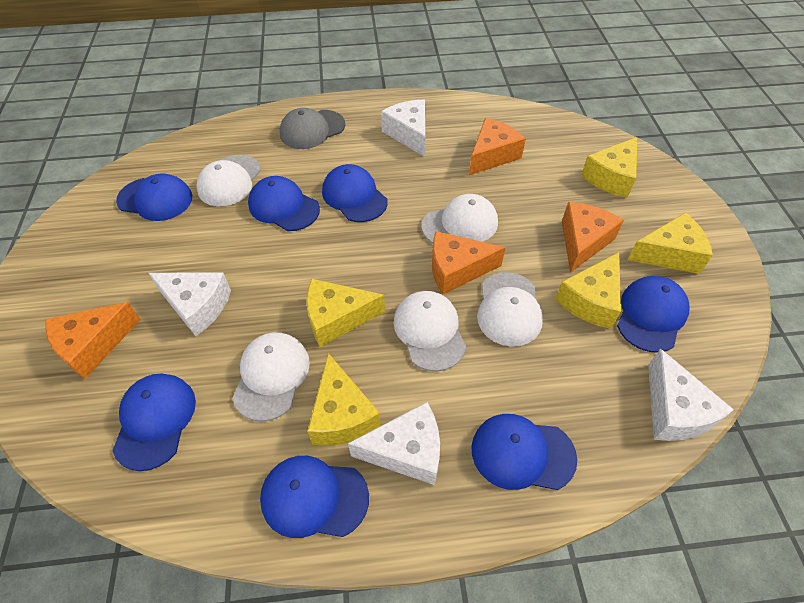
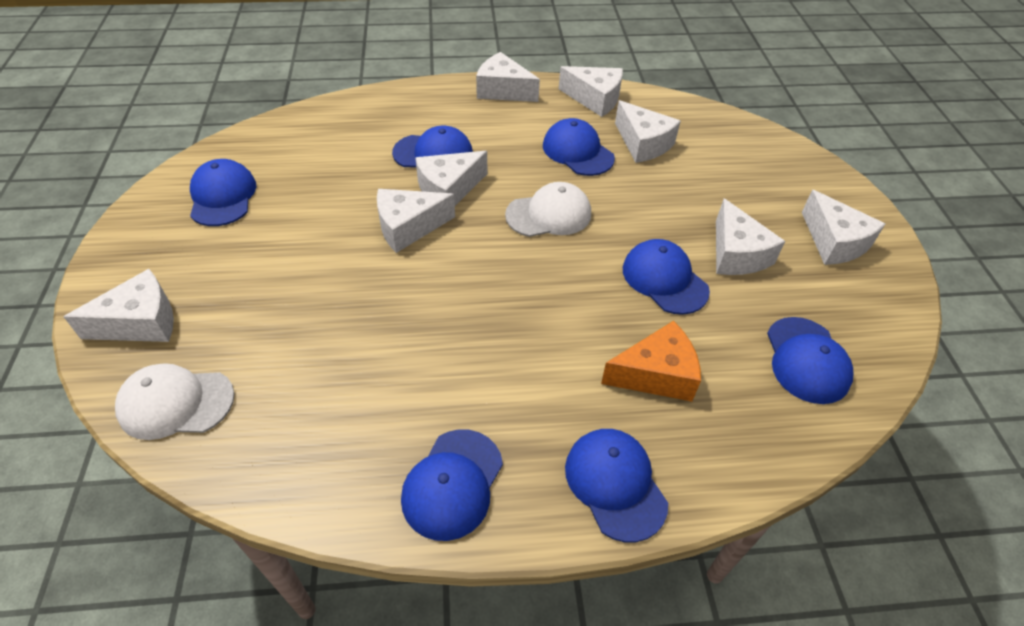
grey cap: [280,108,345,149] = 1 -> none = 0
orange cheese: [45,302,141,379] [432,231,506,294] [469,118,526,175] [562,202,624,273] = 4 -> [601,321,701,402] = 1
white cap: [196,155,261,206] [232,332,310,421] [393,291,466,372] [422,194,498,243] [477,272,543,347] = 5 -> [115,363,235,440] [505,182,591,237] = 2
white cheese: [149,272,231,336] [348,402,440,485] [381,100,425,157] [648,349,734,441] = 4 -> [63,269,174,342] [377,189,455,253] [415,151,487,206] [476,52,540,102] [559,66,623,117] [615,100,681,163] [716,198,785,275] [802,190,885,265] = 8
yellow cheese: [306,279,385,347] [307,353,381,446] [555,252,621,329] [581,137,637,198] [627,212,713,274] = 5 -> none = 0

